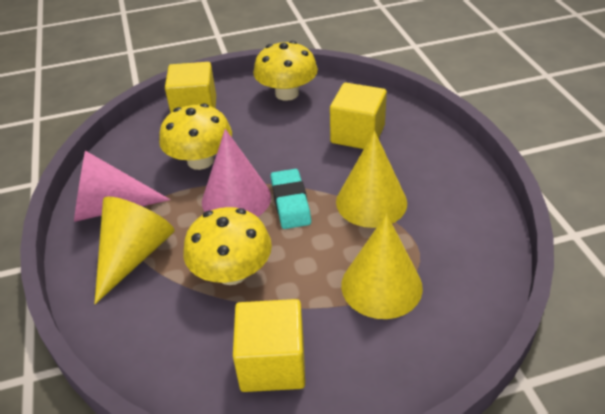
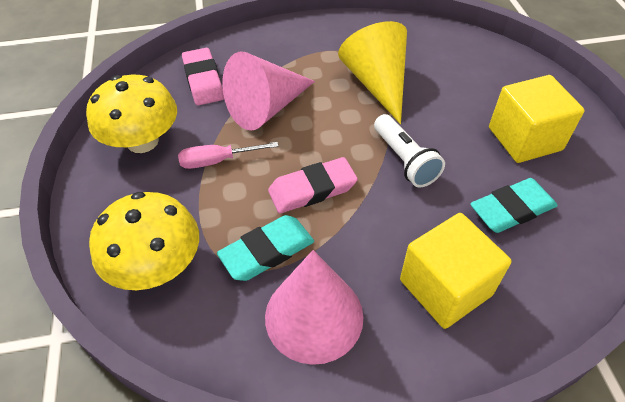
pink eraser: none = 0 -> [182,48,224,105] [268,157,358,214] = 2
pink screwdriver: none = 0 -> [178,142,279,169] = 1
turquoise eraser: [271,169,311,229] = 1 -> [217,215,314,281] [470,178,558,233] = 2
white flashlight: none = 0 -> [374,114,445,188] = 1
yellow cone: [94,197,175,304] [336,131,407,228] [341,214,423,319] = 3 -> [338,21,407,124] = 1
yellow cube: [165,62,216,113] [233,299,305,392] [330,83,387,149] = 3 -> [400,213,512,329] [489,75,584,163] = 2
yellow mushroom: [159,103,232,170] [183,207,272,285] [253,41,318,101] = 3 -> [86,75,177,153] [89,192,199,290] = 2

